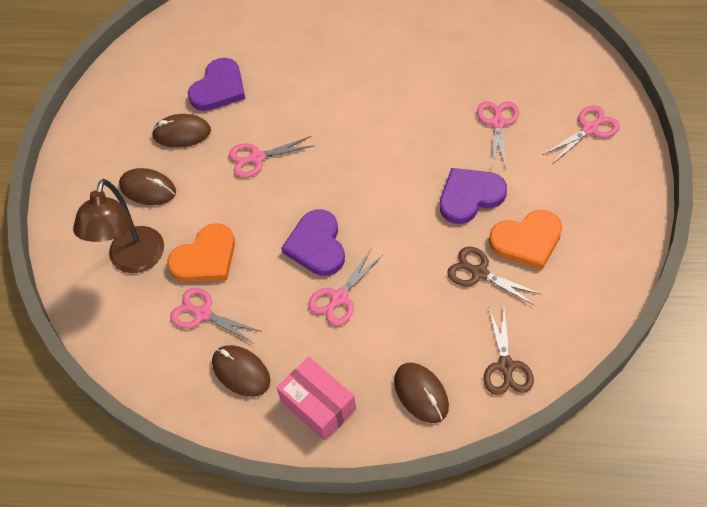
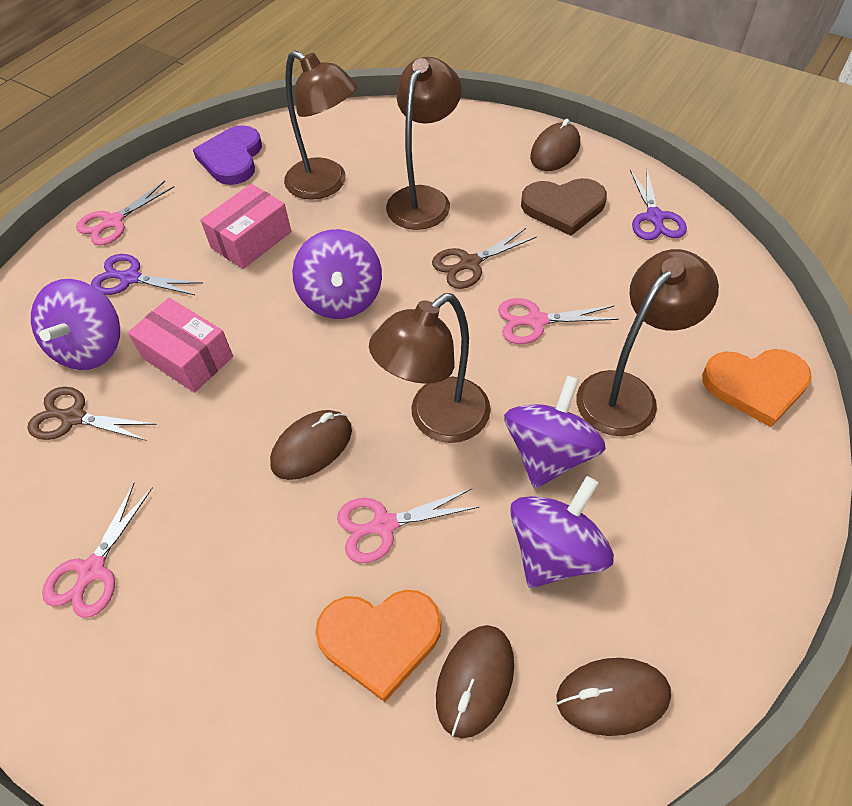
brown heart: none = 0 -> [521,178,607,236] = 1
brown lamp: [73,179,164,273] = 1 -> [284,50,357,200] [369,293,491,443] [386,57,462,230] [577,249,719,436] = 4
pink box: [277,357,356,441] = 1 -> [128,298,233,393] [200,184,291,269] = 2
pink scissors: [170,288,262,343] [229,136,315,178] [308,249,383,326] [477,101,519,169] [543,105,620,163] = 5 -> [42,483,152,618] [76,181,174,246] [337,488,479,563] [498,298,619,344] = 4
purple heart: [188,58,245,111] [281,209,345,276] [440,168,507,224] = 3 -> [193,125,262,185] = 1
purple scissors: none = 0 -> [91,254,203,295] [630,167,687,240] = 2
purple spinning top: none = 0 -> [31,279,120,370] [292,229,382,319] [504,376,606,489] [510,476,614,588] = 4

